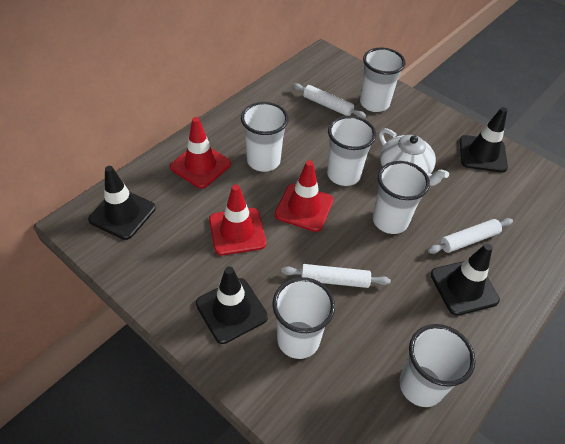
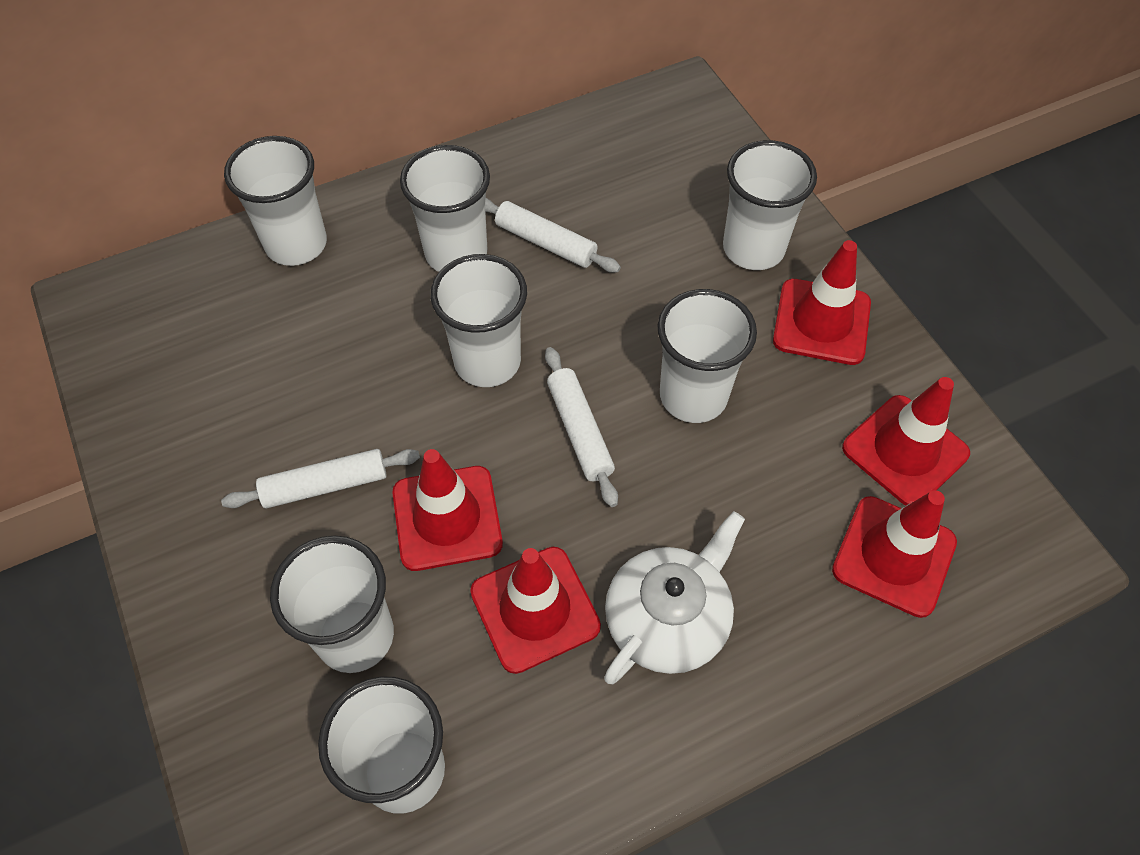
black traffic cone: [88,166,156,240] [196,266,268,344] [430,243,500,316] [460,107,508,173] = 4 -> none = 0
red traffic cone: [170,117,231,188] [209,184,266,255] [275,160,334,232] = 3 -> [392,449,503,571] [470,547,601,674] [773,240,871,365] [832,490,957,618] [842,377,970,506] = 5
white cup: [241,102,289,172] [273,277,335,359] [327,116,376,186] [360,47,406,112] [373,161,430,234] [399,324,476,407] = 6 -> [224,136,327,266] [270,536,394,673] [318,677,445,814] [400,145,490,272] [430,254,527,387] [658,289,757,423] [723,140,817,270] = 7

